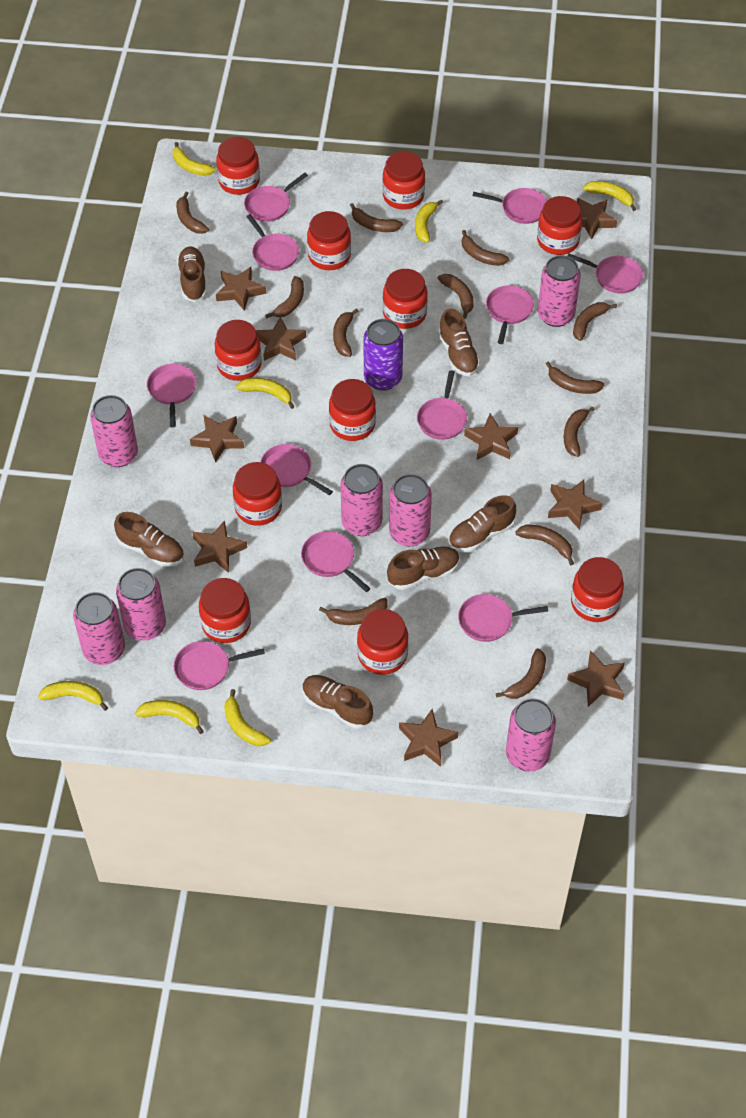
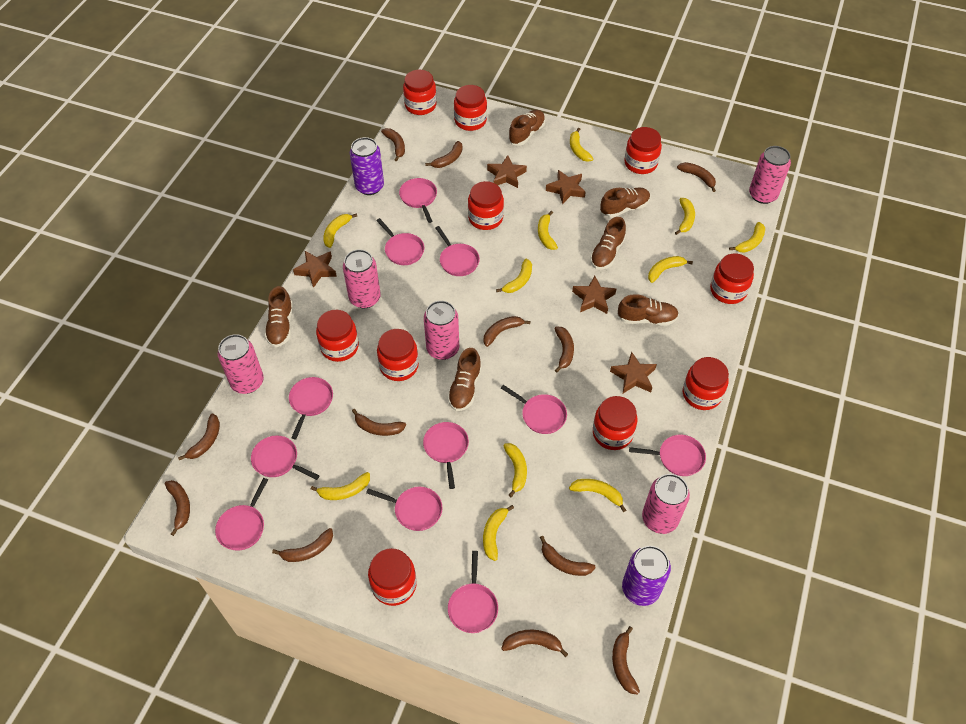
brown star: [190,415,244,463] [193,520,247,573] [216,267,266,311] [256,317,306,361] [399,709,458,767] [464,413,518,460] [548,480,603,530] [567,650,625,707] [577,198,617,240] = 9 -> [293,251,337,288] [487,155,527,188] [546,170,586,205] [572,276,616,314] [610,352,657,393] = 5
pink can: [73,592,125,665] [90,395,138,467] [116,568,166,641] [341,464,383,536] [389,474,432,546] [506,698,556,772] [538,255,581,327] = 7 -> [218,334,264,394] [343,249,381,308] [424,301,459,360] [642,474,690,534] [749,146,791,204] = 5
purple can: [363,319,403,391] = 1 -> [350,137,384,195] [622,546,671,606] = 2
red jar: [199,578,251,643] [215,320,262,381] [216,137,260,195] [233,462,282,526] [307,211,351,270] [329,379,376,441] [357,609,408,675] [382,151,425,210] [383,269,428,329] [537,196,582,255] [571,557,624,622] = 11 -> [316,310,359,362] [368,548,417,606] [377,329,419,381] [403,70,437,115] [454,85,487,131] [468,181,504,230] [593,396,637,450] [624,127,662,174] [683,357,729,410] [710,254,754,304] = 10
yellow banana: [38,681,108,711] [135,700,204,734] [173,142,216,176] [224,689,271,746] [236,378,295,409] [415,200,444,243] [583,181,636,211] = 7 -> [311,472,370,500] [323,213,357,248] [483,505,514,561] [496,259,532,293] [503,443,527,497] [538,211,558,250] [569,479,626,512] [570,128,593,162] [648,256,693,283] [675,198,695,235] [729,222,765,253] = 11

